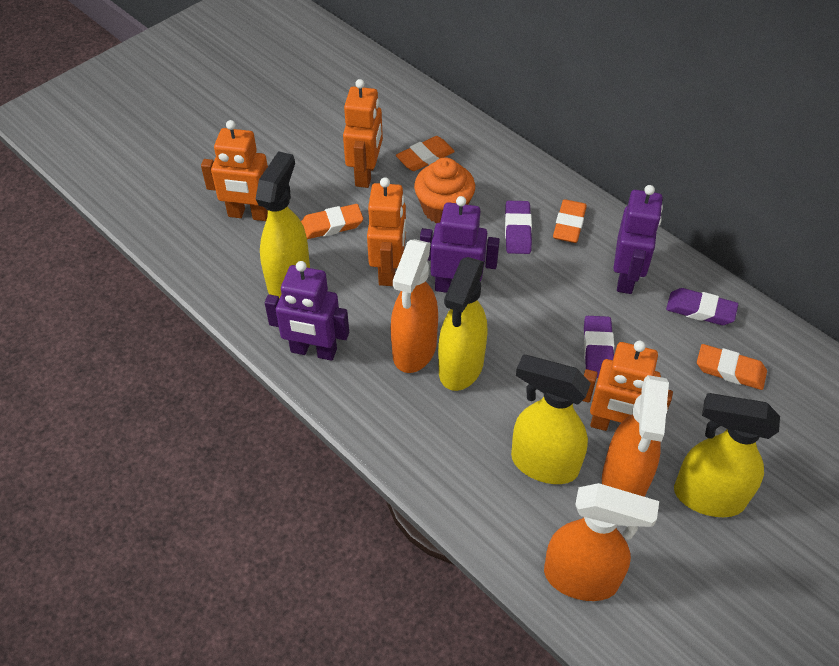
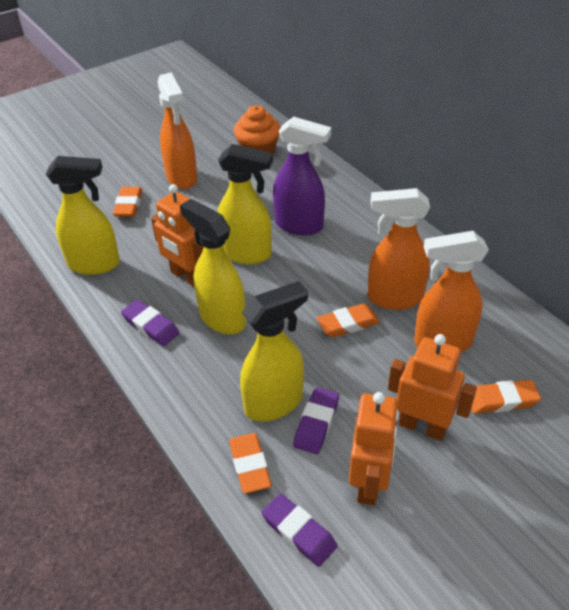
orange robot: [201,120,268,221] [343,79,383,188] [367,177,406,286] [582,341,673,431] = 4 -> [151,184,204,287] [349,392,399,505] [388,334,477,441] = 3
purple robot: [265,261,349,361] [420,196,500,293] [613,185,663,294] = 3 -> none = 0
purple spray bottle: none = 0 -> [273,116,331,235] = 1

